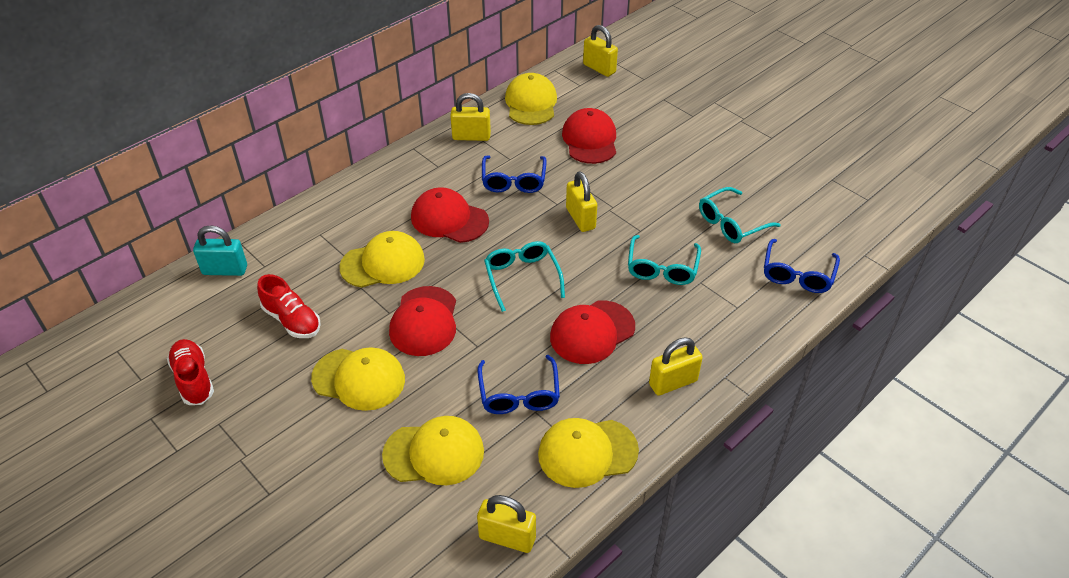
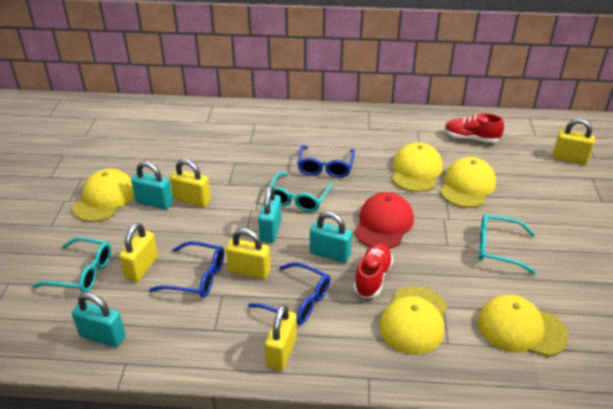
red cap: [389,286,456,356] [411,187,489,243] [550,301,635,364] [562,108,616,164] = 4 -> [355,192,414,249] = 1
turquoise padlock: [193,225,247,276] = 1 -> [72,293,126,347] [131,162,173,210] [258,186,282,243] [310,212,352,263] = 4

